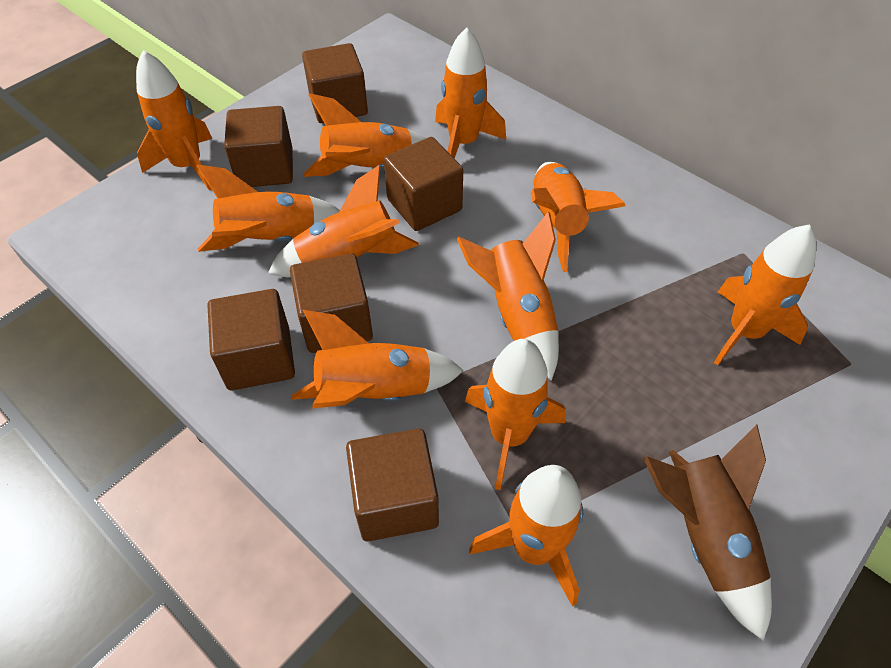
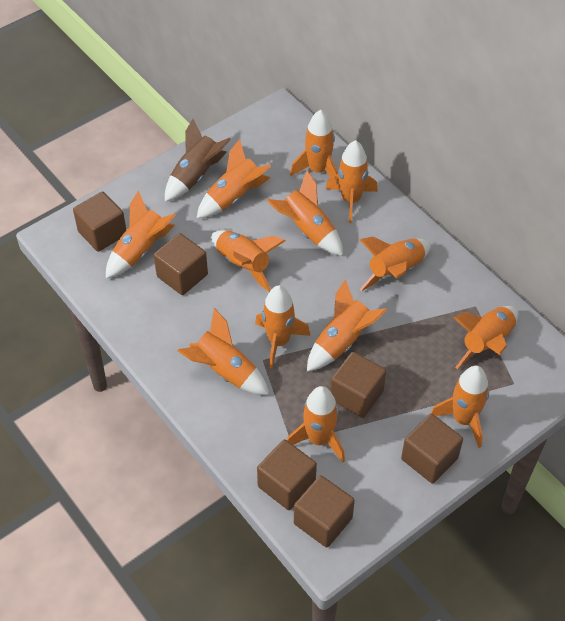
orange rocket: [136,50,212,190] [196,164,340,252] [268,165,419,277] [292,310,464,408] [303,93,426,177] [435,27,506,159] [457,212,559,381] [465,339,566,490] [469,465,583,606] [531,162,625,272] [714,224,816,365] = 11 -> [106,191,176,278] [177,308,269,395] [197,139,271,218] [211,230,285,292] [255,285,310,368] [267,170,343,256] [287,386,345,462] [290,110,338,177] [307,279,387,371] [326,140,378,223] [360,237,431,291] [430,366,489,448] [453,306,519,369] = 13

